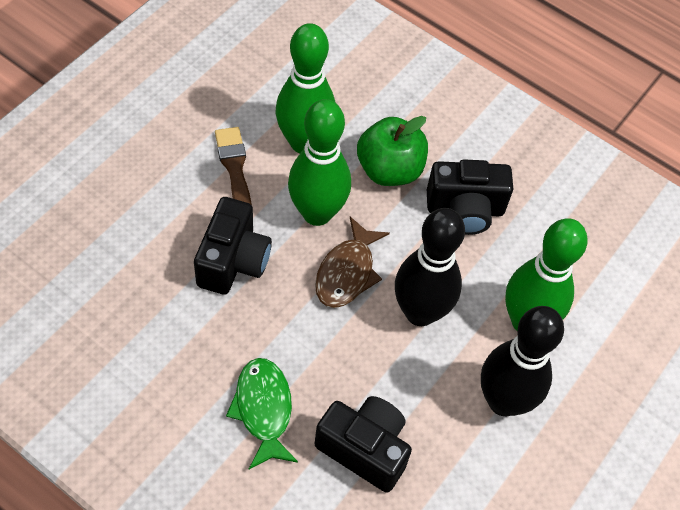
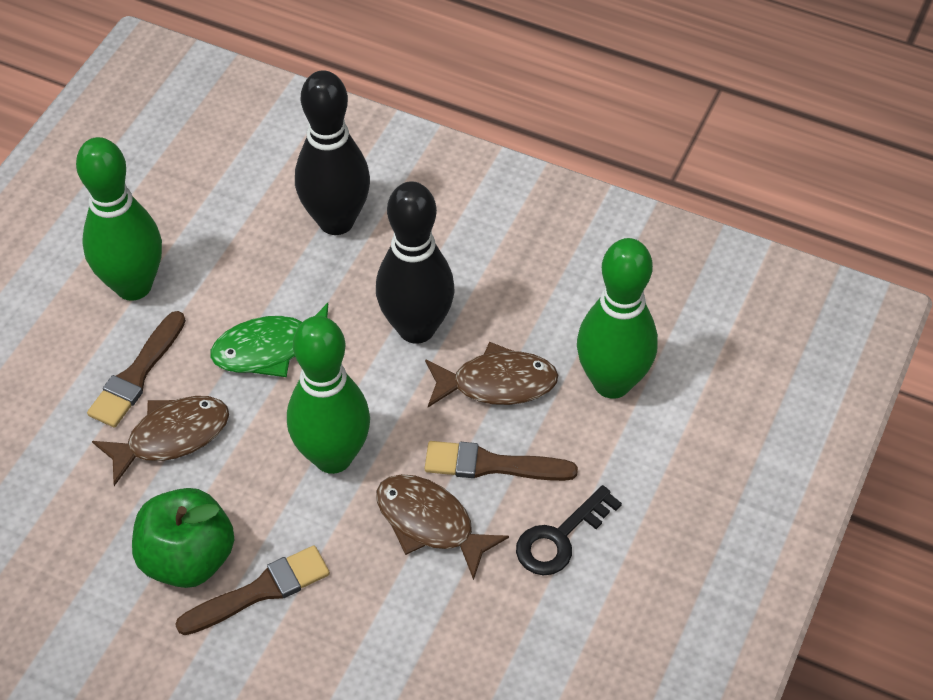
black camera: [194,197,272,295] [315,396,412,493] [427,159,513,235] = 3 -> none = 0
black key: none = 0 -> [516,485,622,575] = 1
brown brush: [215,127,252,205] = 1 -> [87,311,186,428] [175,545,330,635] [425,441,578,481] = 3
brown fish: [315,217,390,308] = 1 -> [92,396,229,486] [376,474,509,580] [425,342,558,407] = 3

